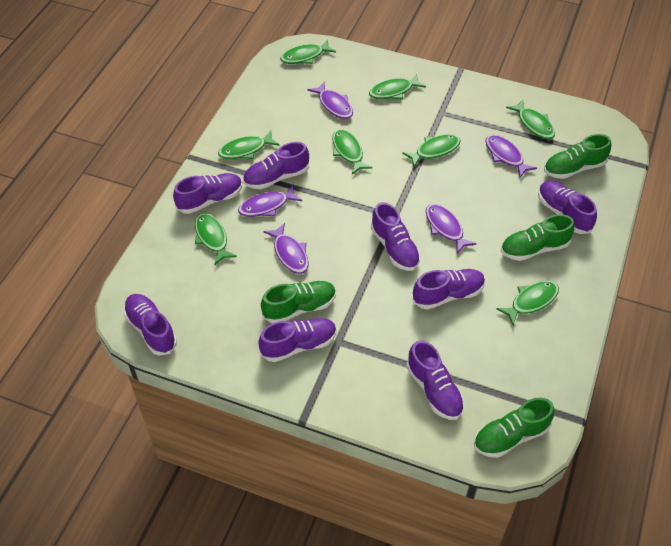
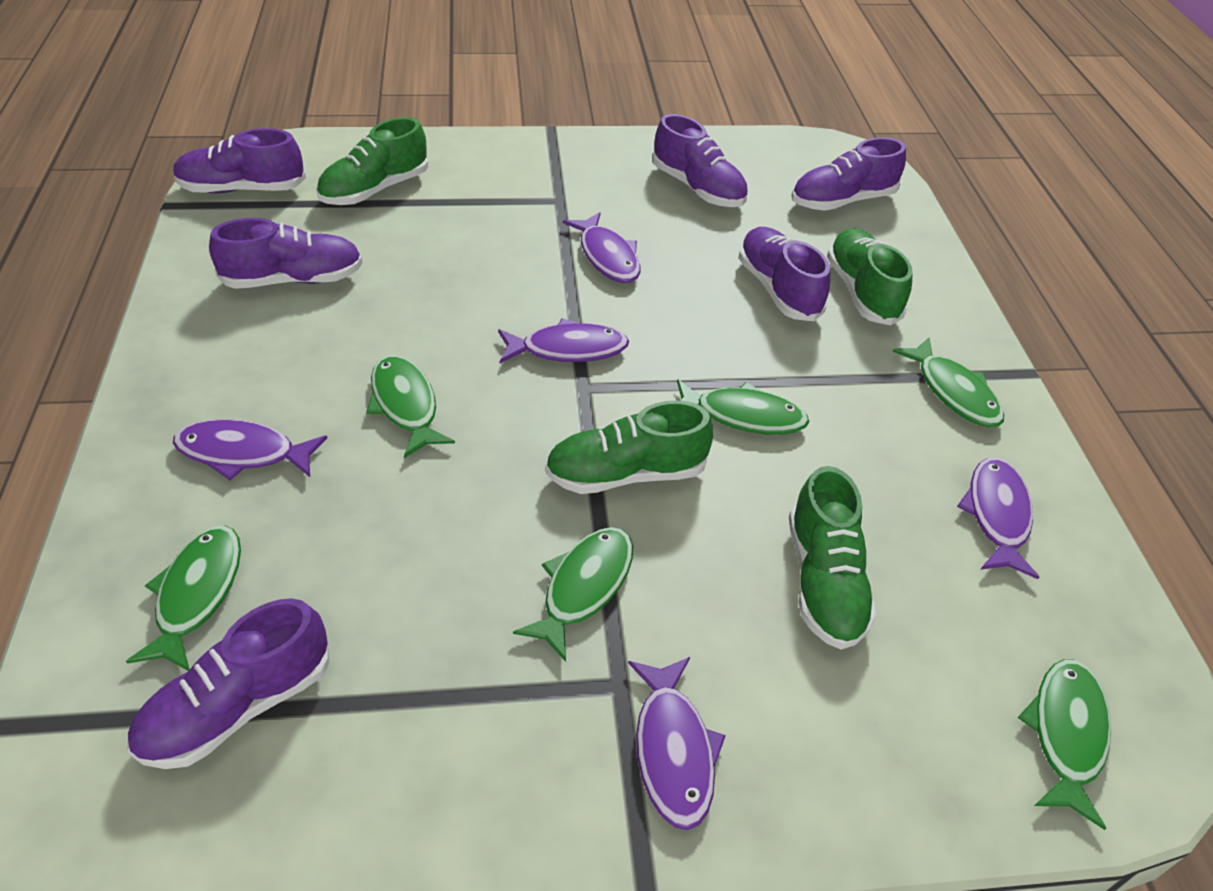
green fish: [195,213,237,265] [218,131,280,159] [280,39,336,64] [332,129,372,174] [369,74,426,99] [402,134,461,167] [496,281,559,326] [506,100,555,139] = 8 -> [126,526,241,671] [366,355,455,458] [513,527,633,662] [677,379,809,435] [892,338,1004,427] [1018,659,1111,830] = 6
purple shoe: [123,294,177,355] [173,173,242,214] [243,142,309,189] [258,318,337,362] [371,202,420,271] [406,340,464,420] [413,269,485,309] [538,181,597,234] = 8 -> [127,598,329,769] [173,128,306,193] [209,218,363,289] [652,114,748,207] [738,227,830,321] [791,137,906,211] = 6

